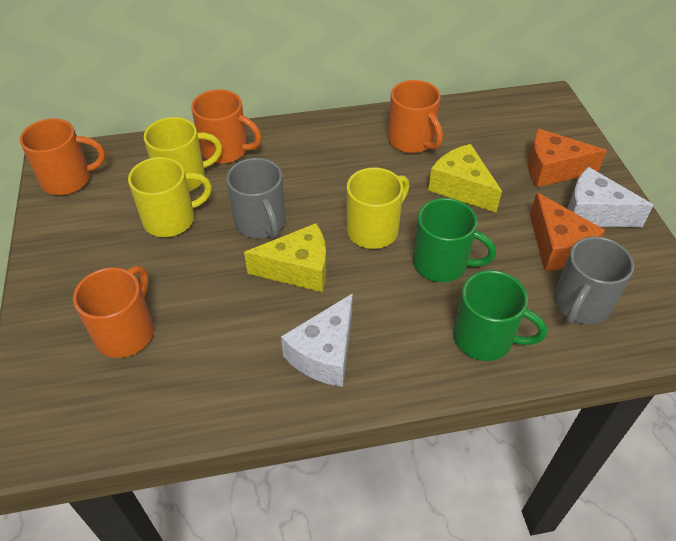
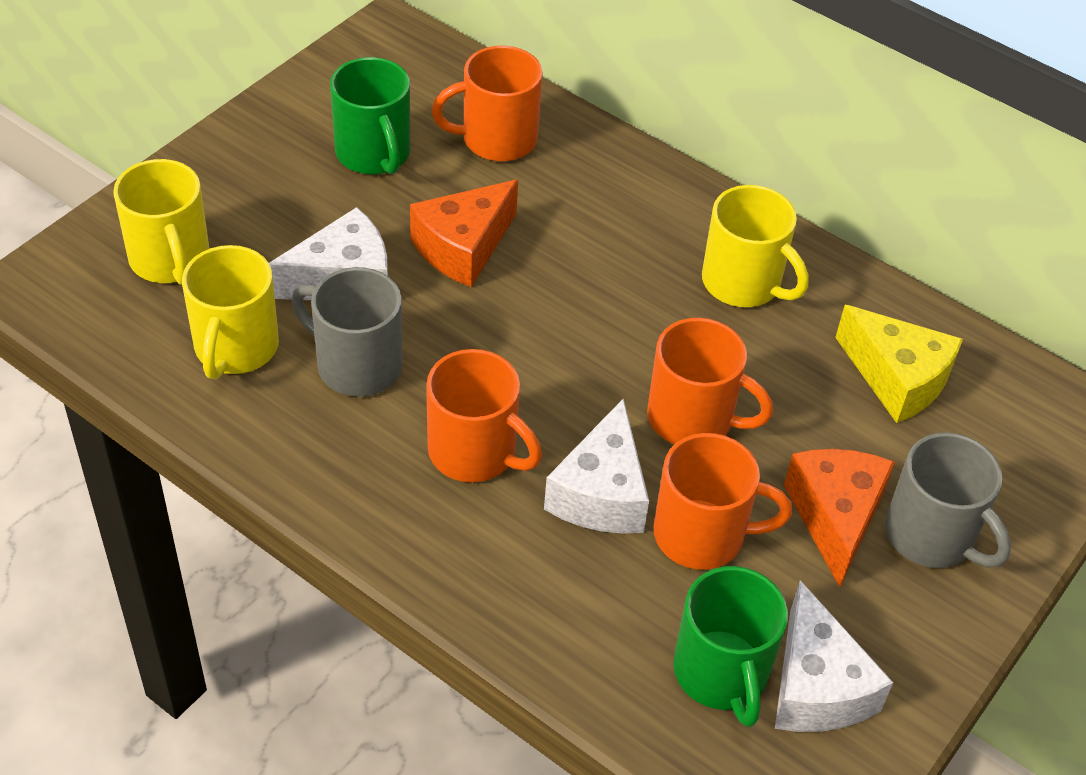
white cheese: [281,293,353,387] [567,167,654,227] = 2 -> [269,207,388,300] [544,399,649,534] [775,580,894,732] = 3
yellow cheese: [244,223,326,292] [428,144,502,213] = 2 -> [835,305,963,423] = 1

